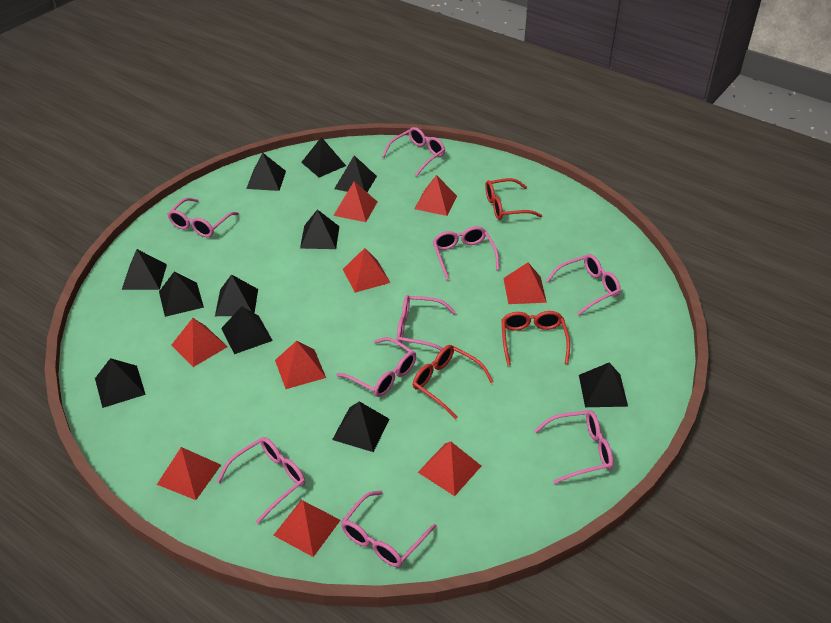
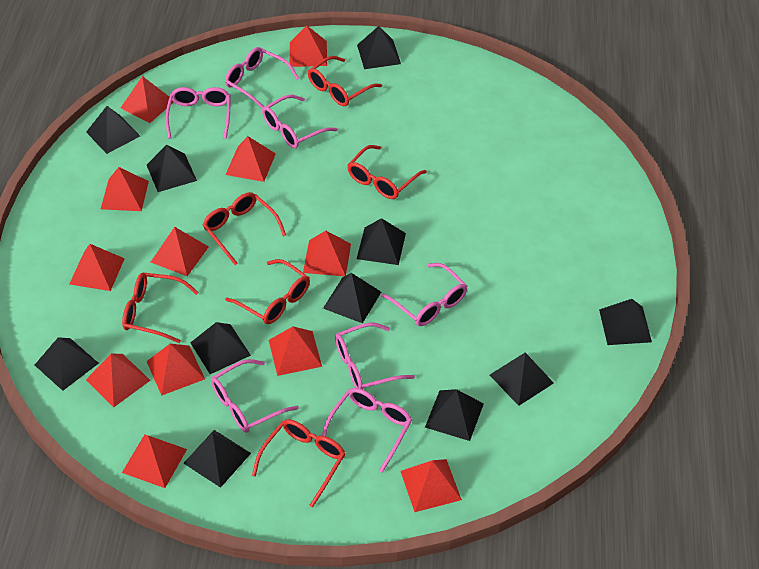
pink glasses: [168,198,239,237] [217,437,305,524] [336,337,416,397] [341,491,437,567] [382,127,445,176] [397,295,456,351] [433,226,499,280] [534,410,613,484] [546,254,621,316] = 9 -> [165,87,231,139] [211,359,299,433] [225,47,299,108] [262,95,337,148] [322,388,412,473] [335,323,415,389] [381,263,467,326] = 7
red glasses: [413,345,494,419] [485,178,542,220] [501,311,570,366] = 3 -> [122,273,199,343] [203,192,286,265] [225,259,310,324] [252,419,346,507] [308,56,382,106] [347,145,427,199] = 6
red pyramid: [157,447,221,500] [172,318,228,367] [273,500,341,557] [275,341,326,389] [333,181,377,222] [343,248,390,293] [414,175,457,216] [418,442,481,496] [503,262,547,304] = 9 -> [70,244,125,291] [86,354,151,407] [101,167,149,211] [121,76,174,123] [122,434,187,488] [146,344,205,396] [151,227,209,276] [226,136,276,182] [269,327,322,376] [290,25,327,67] [303,231,351,276] [401,459,462,512] = 12

